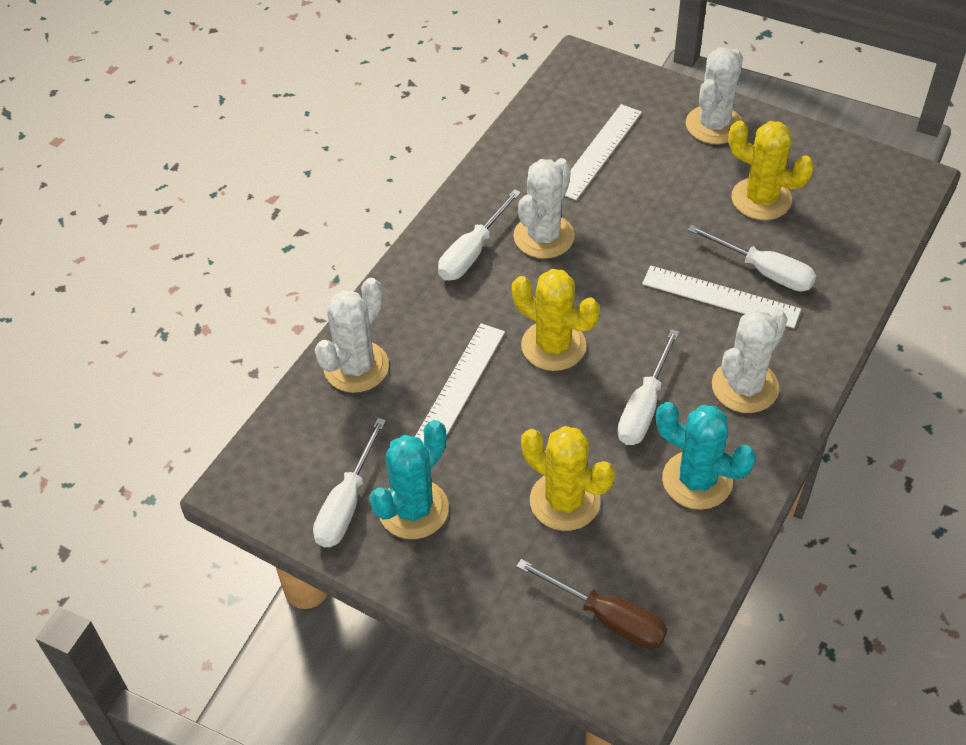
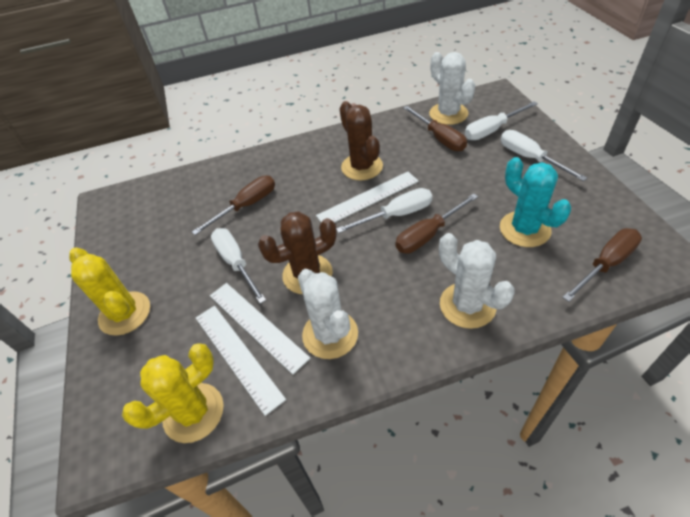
brown cactus: none = 0 -> [258,211,337,294] [339,101,383,180] = 2
brown screwdriver: [516,559,667,649] = 1 -> [192,176,275,235] [396,193,478,253] [403,106,467,151] [562,228,642,302] = 4
turquoise cactus: [369,420,449,539] [656,402,756,510] = 2 -> [500,157,571,247] = 1
white cactus: [315,278,389,393] [514,158,575,259] [686,47,743,144] [712,309,788,413] = 4 -> [298,269,358,359] [429,52,475,125] [439,233,514,329] = 3
yellow cactus: [512,269,600,371] [521,426,615,531] [728,121,814,220] = 3 -> [69,248,150,336] [122,343,224,443] = 2

